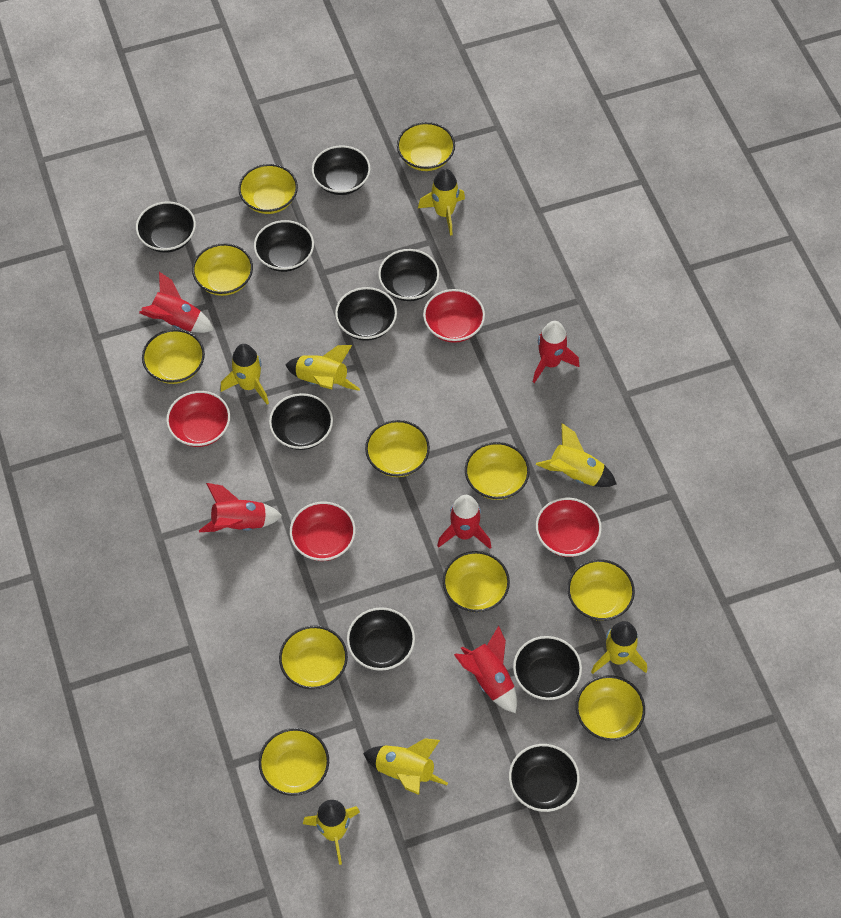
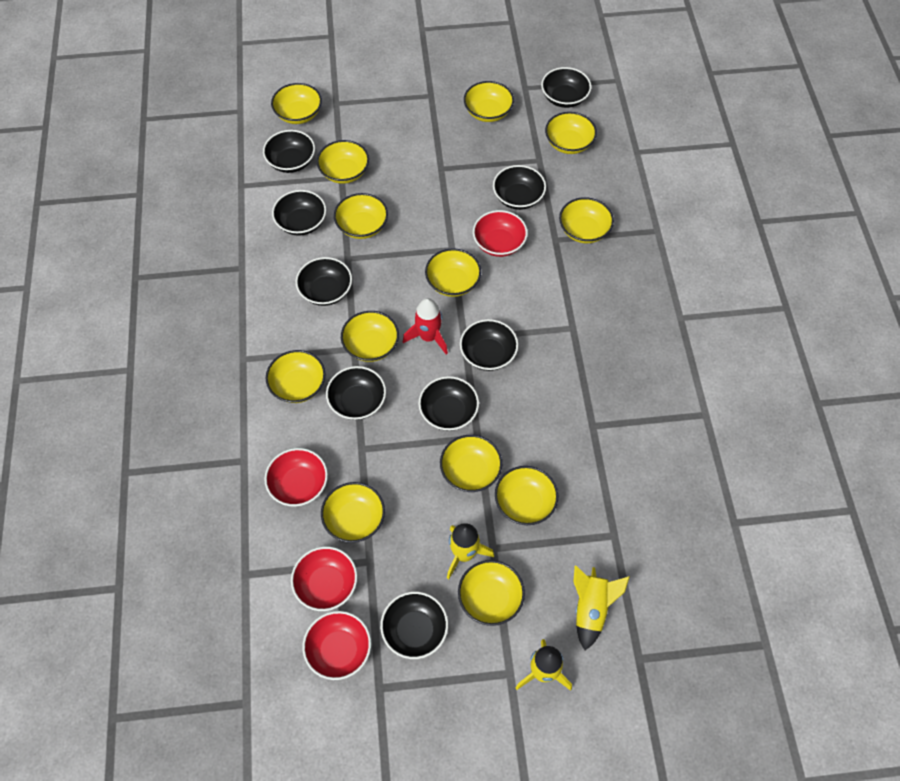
red rocket: [139,272,214,333] [199,483,282,532] [437,495,491,549] [454,626,517,713] [533,321,579,383] = 5 -> [403,298,448,355] = 1
yellow bowl: [142,329,205,384] [192,243,253,296] [238,164,298,214] [259,728,329,796] [279,626,348,689] [365,420,430,477] [397,122,455,171] [443,551,510,612] [465,442,530,500] [567,559,635,621] [576,675,645,741] = 11 -> [266,350,326,403] [271,83,322,124] [317,140,369,184] [321,482,385,543] [334,193,388,239] [341,311,399,362] [425,248,481,297] [440,435,502,492] [458,560,525,626] [464,81,514,122] [495,466,558,525] [545,112,597,154] [559,197,614,243] = 13
yellow rocket: [220,344,269,405] [286,345,360,391] [303,800,360,865] [363,738,448,795] [418,169,465,236] [536,423,617,487] [591,621,647,674] = 7 -> [447,523,494,579] [516,639,572,691] [573,566,630,650] = 3

